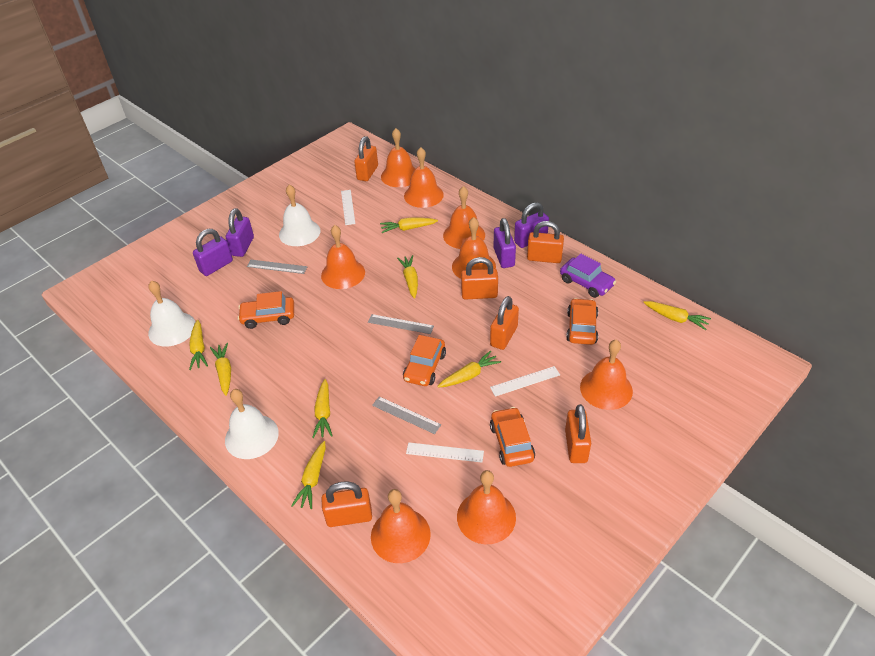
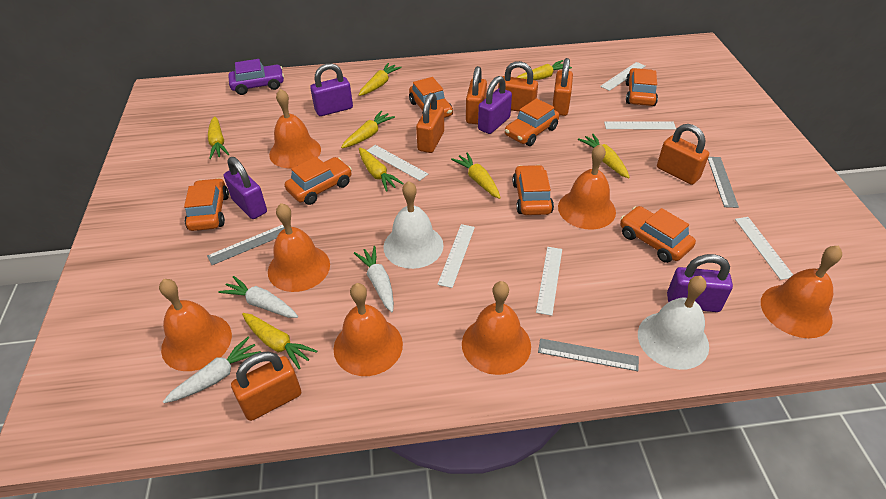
orange bell: [321,225,365,289] [371,489,431,563] [381,128,416,187] [404,147,444,208] [443,186,485,249] [452,217,496,279] [457,470,516,544] [580,340,633,410] = 8 -> [159,279,232,371] [268,203,330,292] [269,89,321,168] [334,283,403,376] [462,281,531,375] [558,144,616,230] [761,245,842,338] = 7
orange car: [238,291,294,329] [403,335,446,386] [490,407,535,467] [566,298,598,345] = 4 -> [184,178,229,231] [285,157,352,205] [409,77,453,118] [505,98,559,146] [512,165,554,215] [620,206,696,263] [626,68,658,106] = 7
white bell: [148,281,195,347] [225,389,279,459] [279,184,321,246] = 3 -> [383,181,444,269] [638,276,709,370] = 2
white carrot: none = 0 -> [163,337,261,403] [218,276,298,318] [354,246,394,312] = 3
white ruler: [341,190,355,225] [406,442,484,463] [490,366,560,397] = 3 -> [367,145,428,181] [437,224,475,288] [536,247,562,316] [600,62,645,91] [604,121,676,130] [735,217,793,280] = 6

